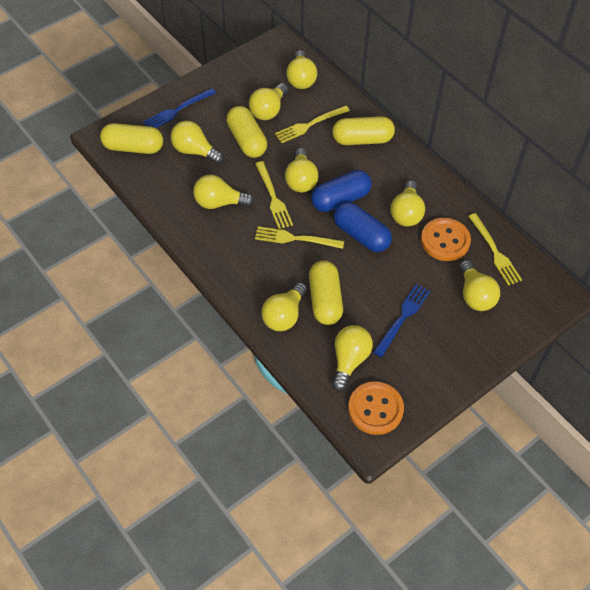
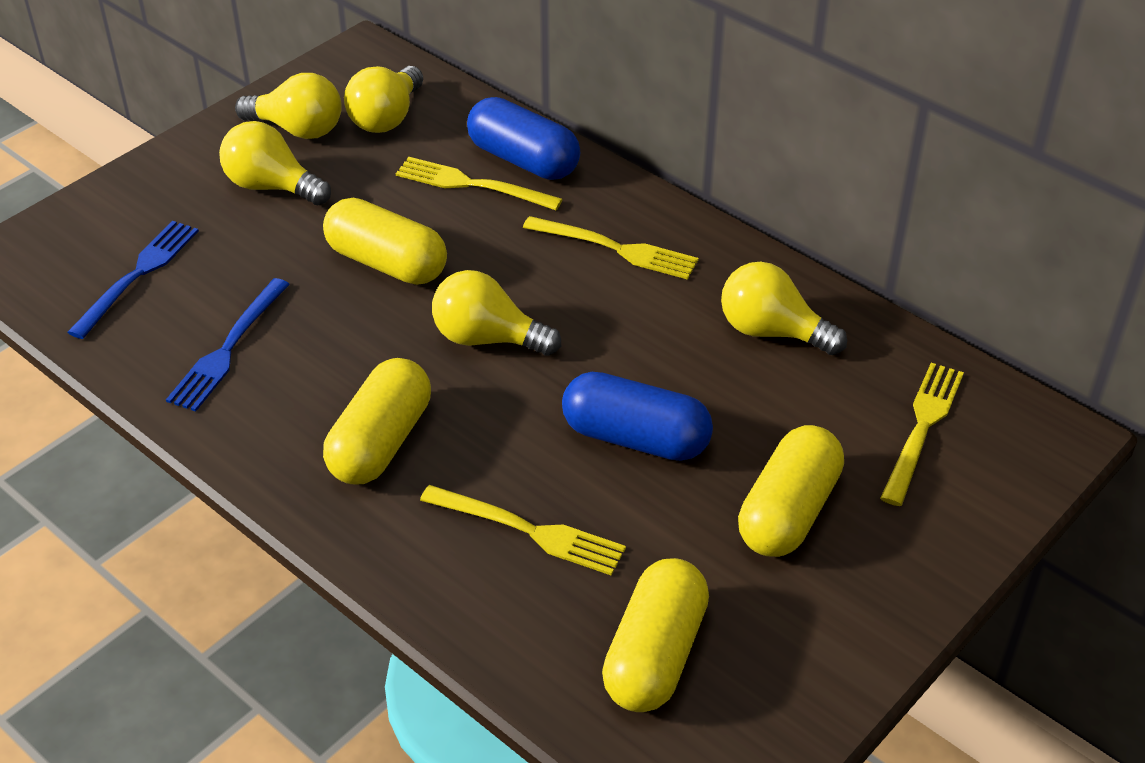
orange button: [348,381,404,435] [421,218,471,261] = 2 -> none = 0
yellow light bulb: [171,121,223,164] [193,175,254,209] [249,83,288,120] [261,282,307,331] [285,148,319,192] [286,51,317,89] [332,325,373,391] [390,181,425,227] [459,260,500,311] = 9 -> [219,121,331,205] [235,73,342,139] [344,66,423,133] [432,270,561,356] [721,262,847,355] = 5

